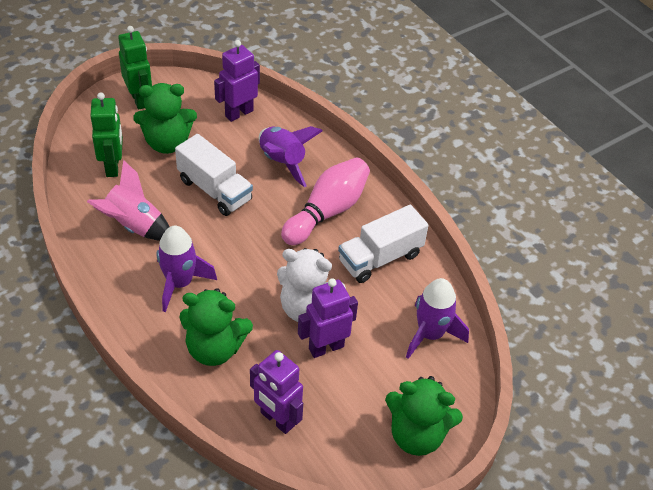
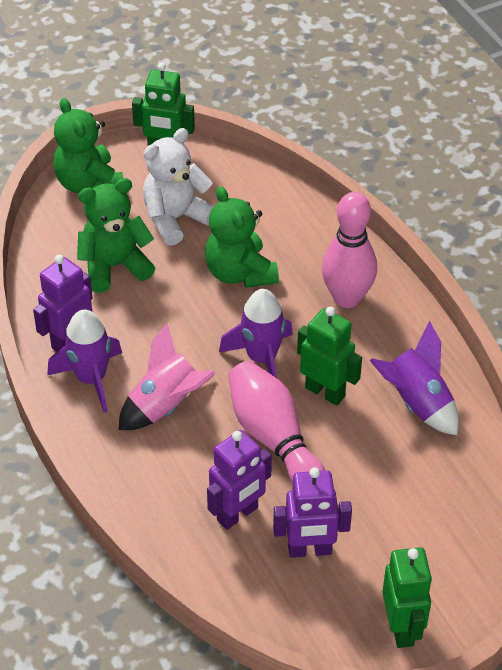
green robot: [90,92,123,177] [118,26,152,110] = 2 -> [132,62,195,146] [297,307,362,406] [382,547,432,648] = 3
pink bowling pin: [281,157,370,245] = 1 -> [228,361,325,484] [322,192,377,308] = 2
white truck: [175,134,253,216] [338,205,429,283] = 2 -> none = 0

